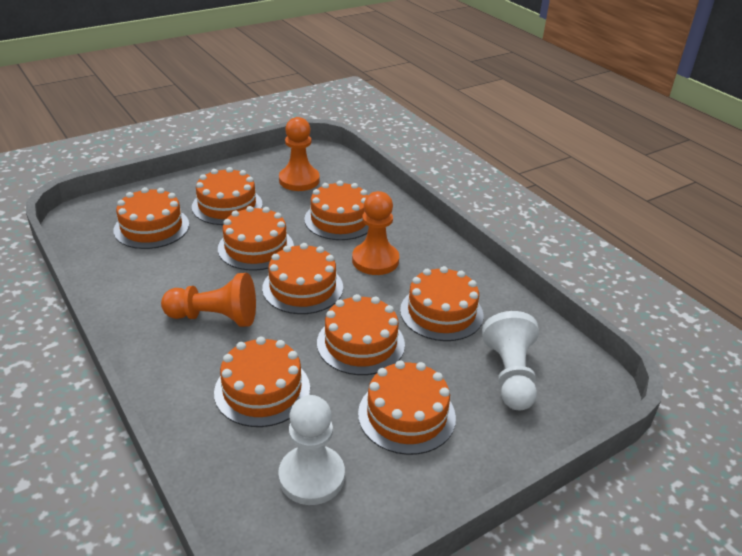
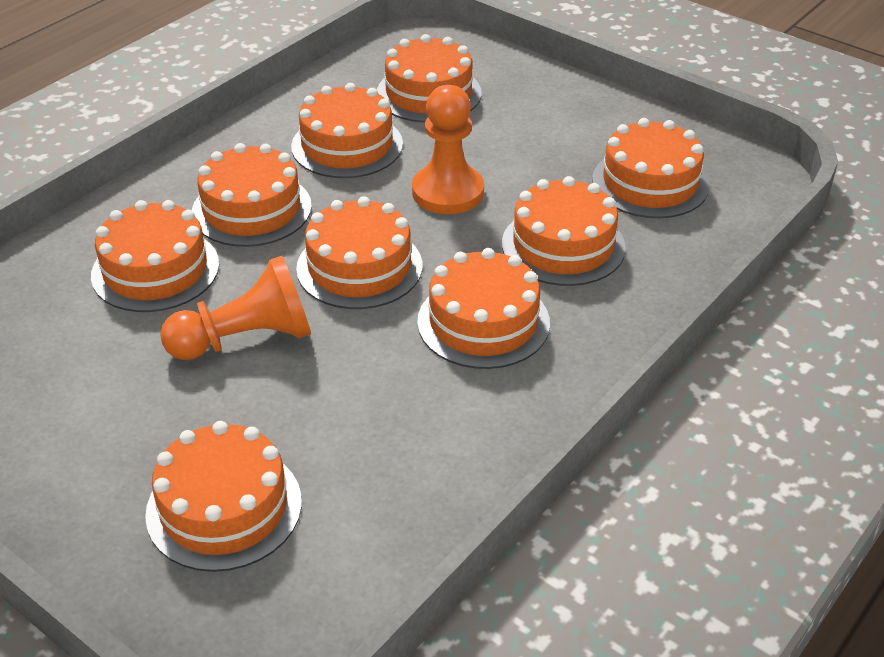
orange pawn: [161,273,256,327] [279,117,320,191] [352,191,399,275] = 3 -> [160,256,311,360] [412,85,484,214] = 2
white pawn: [279,395,345,505] [482,311,539,410] = 2 -> none = 0

